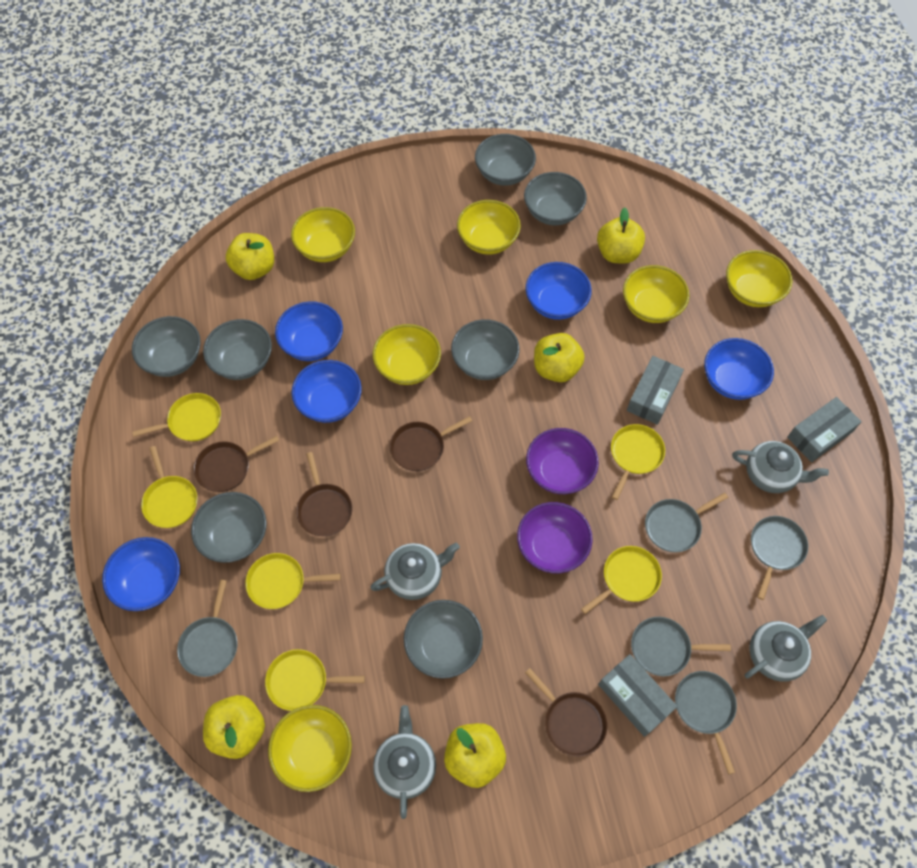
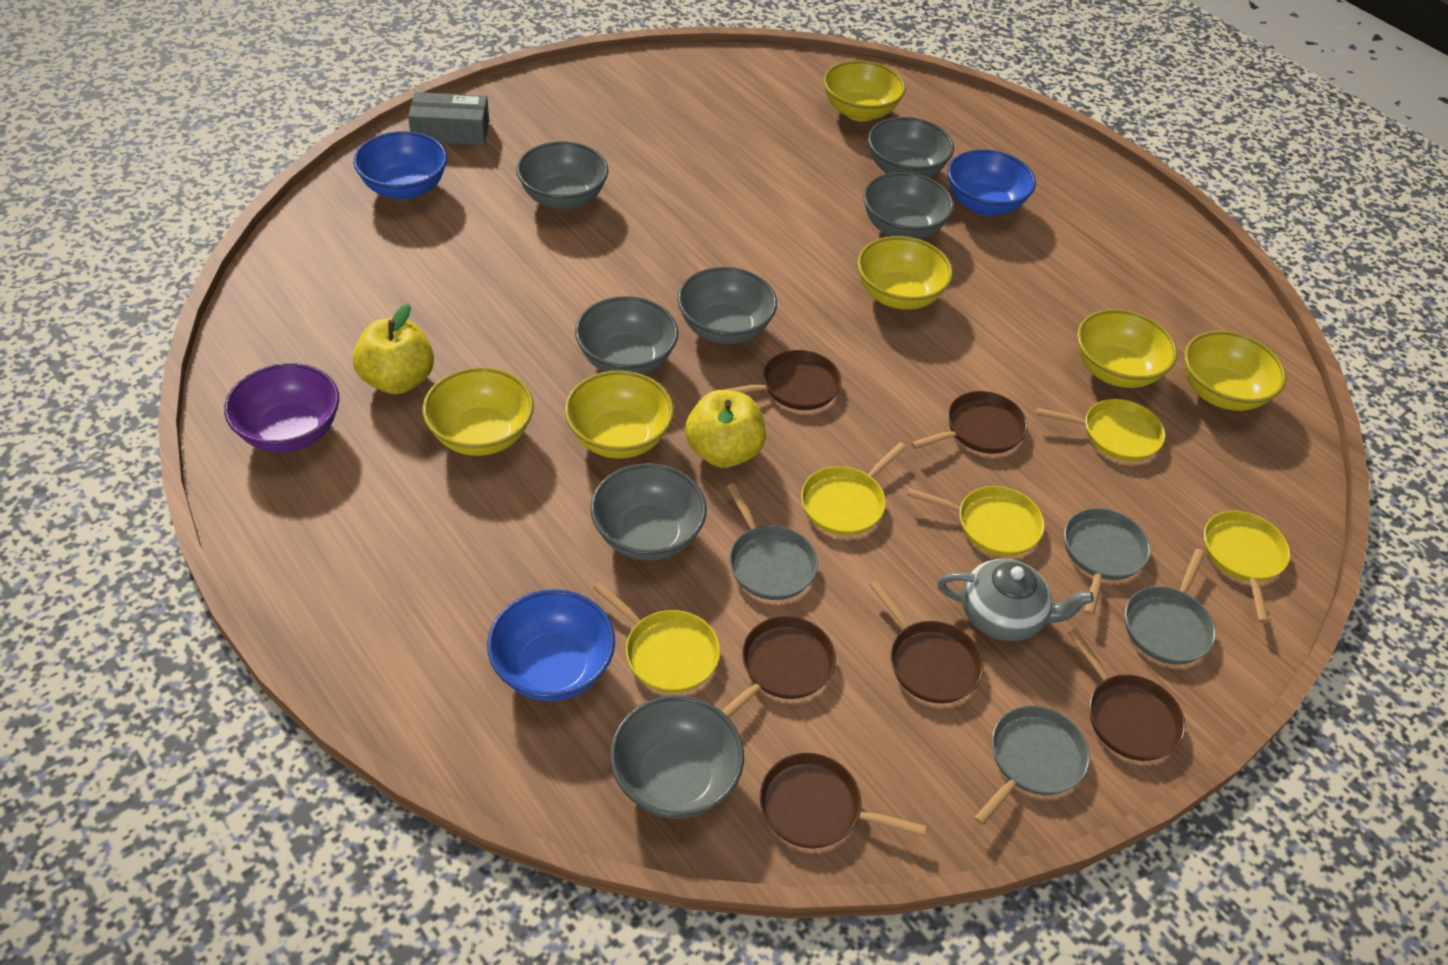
blue bowl: [102,537,180,611] [275,301,343,361] [291,360,362,423] [525,262,592,320] [704,338,774,400] = 5 -> [353,131,447,200] [487,589,615,701] [948,149,1036,216] = 3
brown pan: [194,436,279,492] [296,452,352,536] [390,416,472,471] [525,668,607,756] = 4 -> [722,616,836,718] [723,350,841,410] [760,753,926,848] [869,580,984,703] [911,391,1027,454] [1067,628,1185,761] = 6
grey box: [598,654,677,737] [627,356,684,425] [787,397,862,462] = 3 -> [408,92,489,145] = 1
grey pan: [177,580,237,677] [631,617,731,676] [645,493,728,552] [675,671,737,774] [751,516,808,600] = 5 -> [727,483,818,600] [974,706,1090,825] [1064,508,1150,615] [1125,549,1216,665] = 4
grey teapot: [370,543,460,600] [373,705,436,819] [732,441,829,493] [745,615,827,682] = 4 -> [937,559,1094,641] = 1
purple bowl: [517,502,593,573] [526,428,599,494] = 2 -> [224,363,339,453] = 1
yellow apple: [203,695,265,759] [226,233,274,280] [444,723,506,788] [534,333,585,382] [597,208,645,264] = 5 -> [353,304,434,394] [685,390,766,468] = 2
yellow pan: [132,393,221,441] [141,446,197,528] [245,553,341,609] [265,649,365,711] [581,546,662,614] [611,424,665,500] = 6 -> [593,582,720,693] [801,442,907,536] [907,486,1044,556] [1035,399,1165,461] [1204,511,1290,623] = 5

